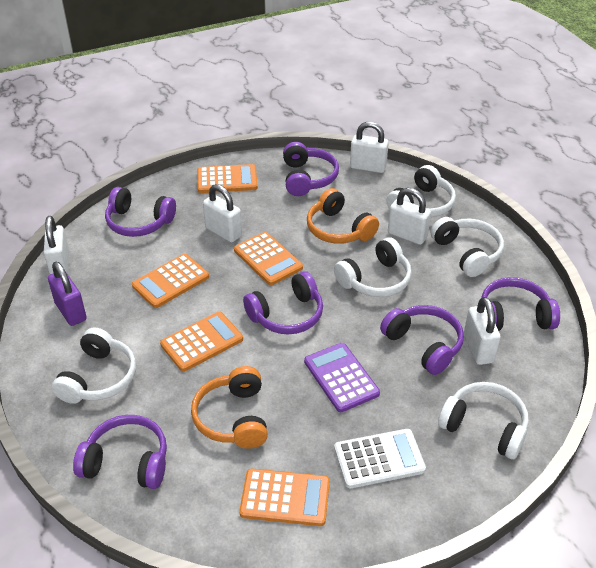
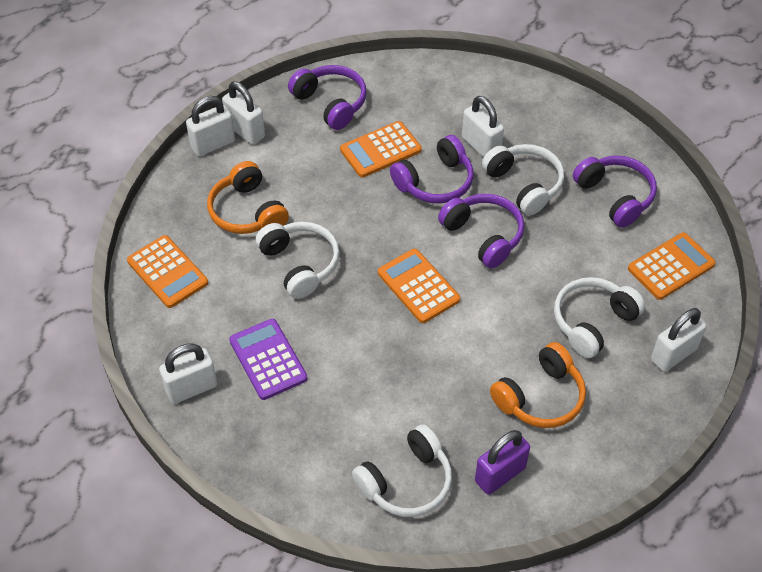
orange calculator: [132,254,209,308] [160,312,243,372] [197,164,258,193] [234,232,303,285] [239,469,330,526] = 5 -> [127,235,208,308] [340,121,422,178] [378,249,460,323] [628,232,716,300] = 4
purple headphones: [73,415,167,489] [105,187,176,237] [243,271,323,334] [283,142,339,196] [380,305,464,375] [481,277,560,331] = 6 -> [288,65,367,130] [390,135,473,203] [438,194,524,268] [573,155,657,228] = 4
white calculator: [334,429,426,488] = 1 -> none = 0
white headphones: [51,327,136,404] [334,237,412,297] [386,165,456,217] [431,217,504,277] [438,382,529,459] = 5 -> [255,222,340,299] [352,424,452,517] [482,144,564,215] [554,277,645,358] = 4

